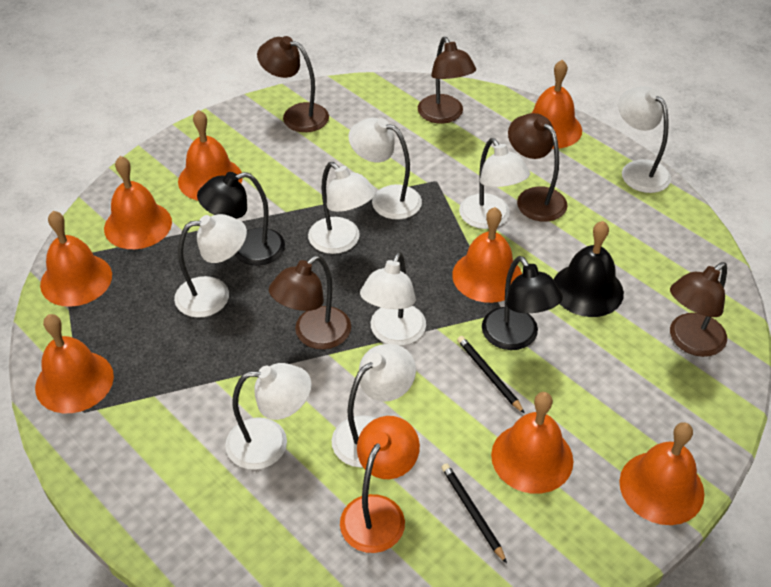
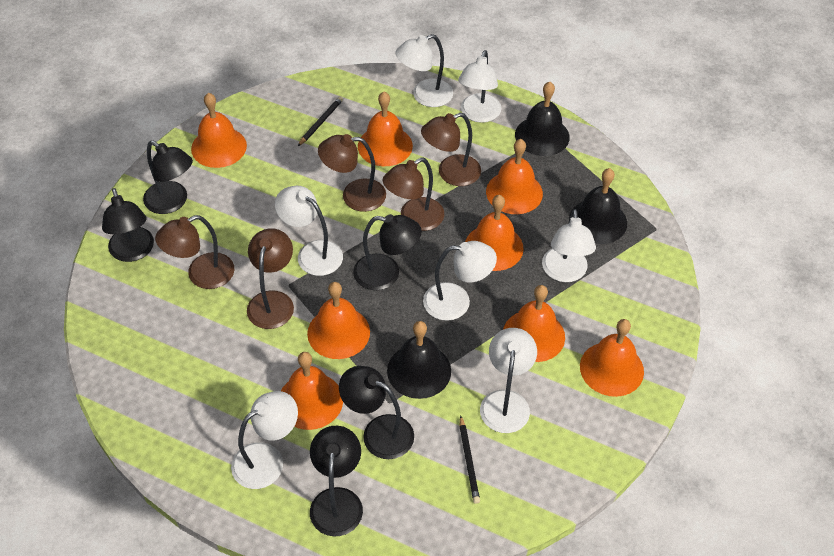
black bell: [554,221,624,317] = 1 -> [387,321,451,399] [515,82,570,156] [569,168,627,244] = 3
black lamp: [197,172,285,266] [482,256,563,350] = 2 -> [102,188,154,262] [143,141,193,214] [310,426,363,536] [339,366,414,459] [353,214,422,290] = 5
orange lamp: [340,416,420,553] = 1 -> none = 0
white lamp: [174,214,247,318] [225,363,311,470] [308,162,376,254] [332,344,416,468] [348,118,422,220] [360,252,426,346] [459,138,530,229] [618,86,671,193] = 8 -> [231,391,298,489] [275,186,343,276] [395,34,453,107] [423,241,497,321] [458,50,501,123] [480,328,537,433] [542,209,596,282] = 7

